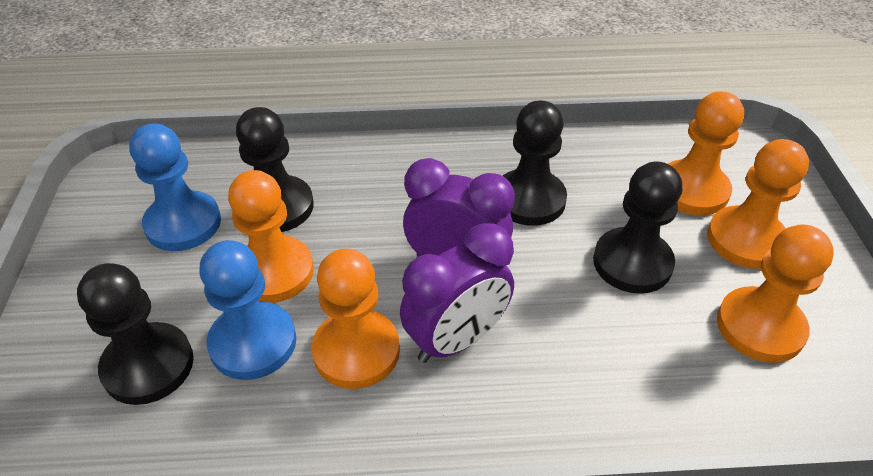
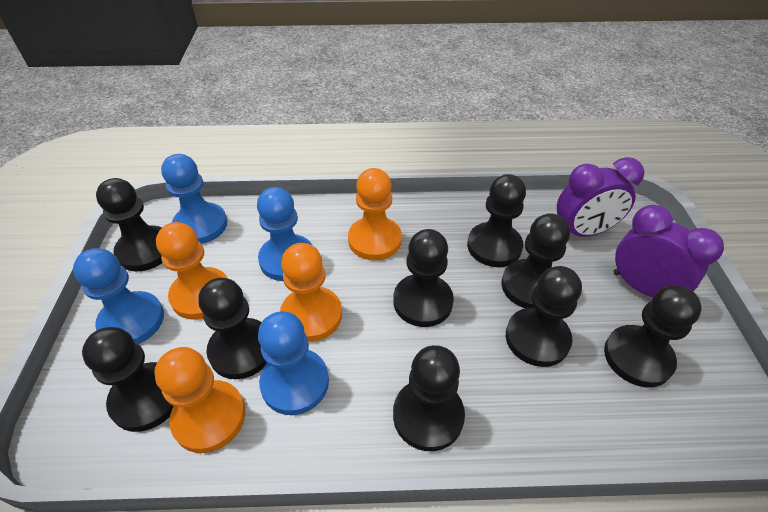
black pawn: [77,263,194,405] [236,107,314,232] [503,100,567,226] [593,161,682,294] = 4 -> [82,327,173,432] [96,178,163,271] [198,278,267,379] [393,229,454,327] [393,345,465,451] [467,174,526,267] [501,213,570,308] [506,266,582,367] [604,285,702,387] = 9
blue pawn: [129,123,221,251] [199,240,296,380] = 2 -> [73,248,164,344] [161,154,227,244] [257,187,313,281] [258,311,329,415] = 4
orange pawn: [228,170,314,303] [312,249,400,389] [668,91,744,215] [707,139,809,269] [717,225,834,363] = 5 -> [154,347,245,453] [156,222,227,320] [280,243,342,342] [348,168,402,260] = 4

